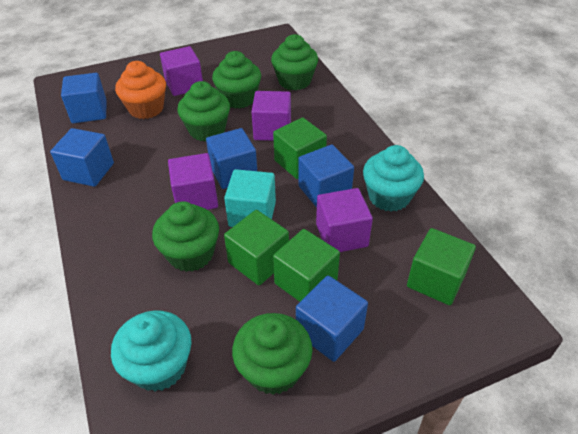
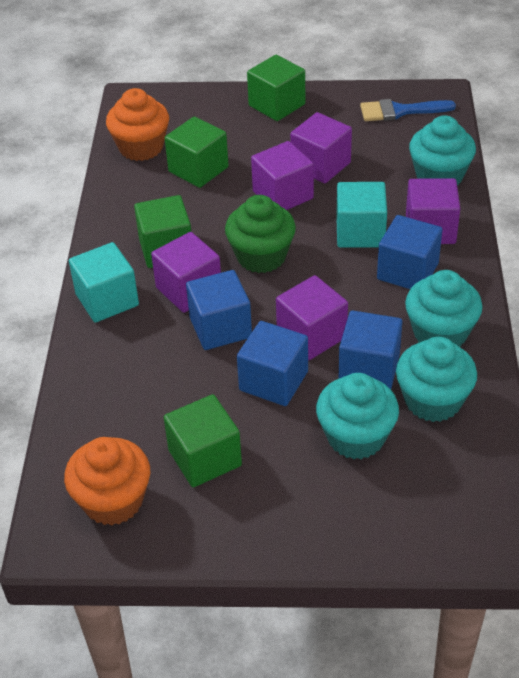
blue brush: none = 0 -> [360,99,456,121] = 1
blue cube: [50,128,114,187] [61,73,107,123] [206,128,257,189] [296,276,368,362] [298,145,354,208] = 5 -> [186,270,252,350] [237,321,308,406] [338,310,402,389] [377,215,442,289] = 4
green cupcake: [152,201,219,272] [177,81,230,142] [212,51,261,109] [232,313,313,395] [271,34,318,90] = 5 -> [225,195,296,273] = 1
orange cupcake: [115,61,166,119] = 1 -> [64,437,150,526] [106,88,169,161] = 2
purple cube: [160,46,203,96] [168,153,218,210] [251,91,291,141] [316,188,373,252] = 4 -> [151,232,221,313] [251,141,314,210] [276,275,348,360] [290,112,352,183] [406,178,460,244] = 5
turquoise cube: [224,169,276,227] = 1 -> [69,242,139,323] [336,182,387,248] = 2
turquoise cupcake: [111,310,192,392] [363,145,424,212] = 2 -> [316,373,399,459] [396,337,477,422] [405,270,482,347] [409,115,476,186] = 4

